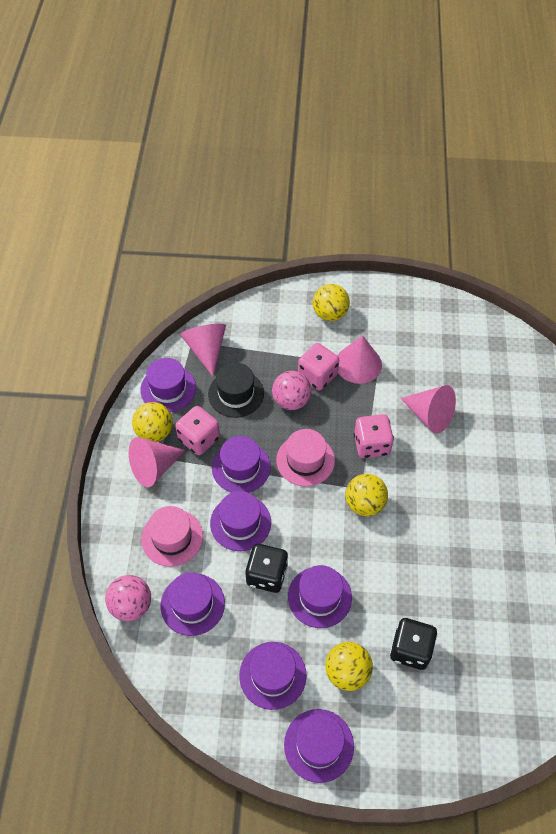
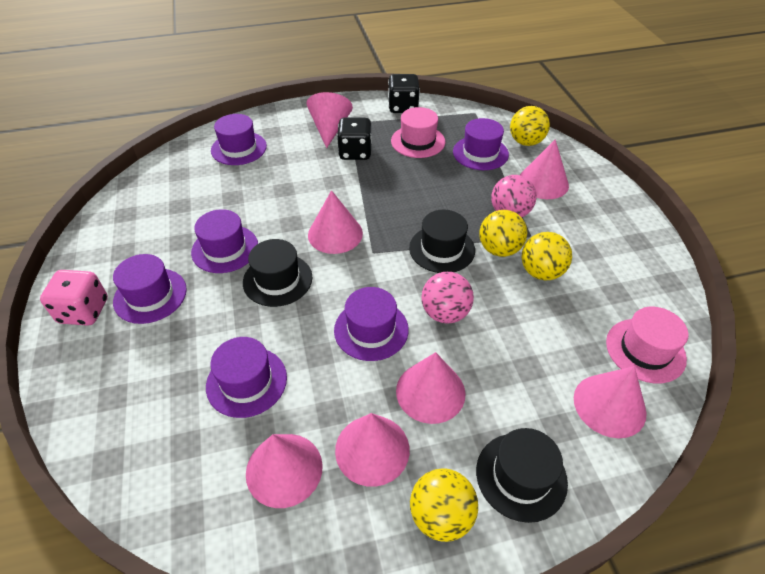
black hat: [208,363,264,418] = 1 -> [243,239,312,307] [409,210,475,273] [476,428,568,523] = 3
pink cone: [129,437,186,487] [180,324,226,376] [337,336,382,384] [400,385,456,434] = 4 -> [246,434,323,508] [307,92,353,148] [308,190,363,254] [335,413,410,487] [396,352,465,424] [520,139,569,199] [574,366,647,438] = 7
pink dice: [175,406,220,455] [298,343,339,390] [354,414,394,458] = 3 -> [40,270,108,326] = 1
purple hat: [140,358,196,412] [160,573,225,636] [210,491,271,551] [212,436,271,493] [239,642,307,710] [284,709,354,783] [288,565,352,628] = 7 -> [113,254,187,324] [191,209,258,273] [206,337,287,418] [211,114,267,165] [334,287,409,361] [453,118,509,170] = 6

